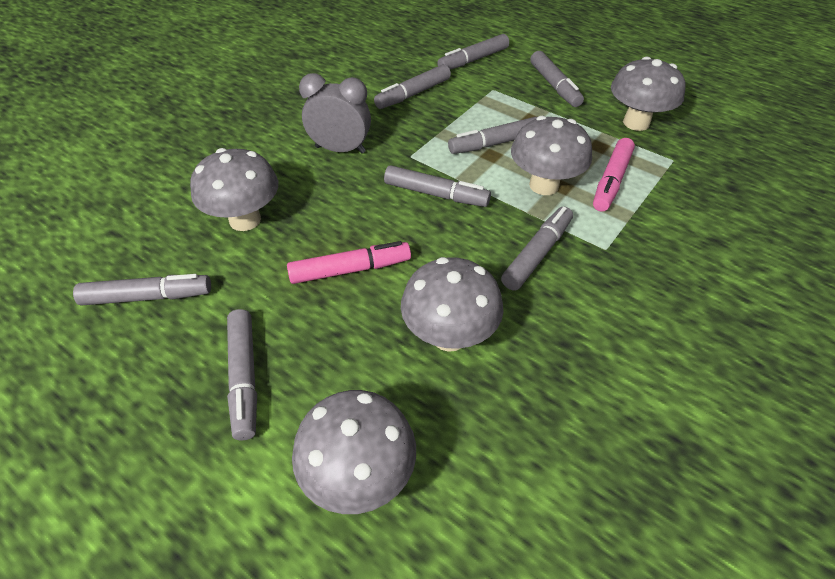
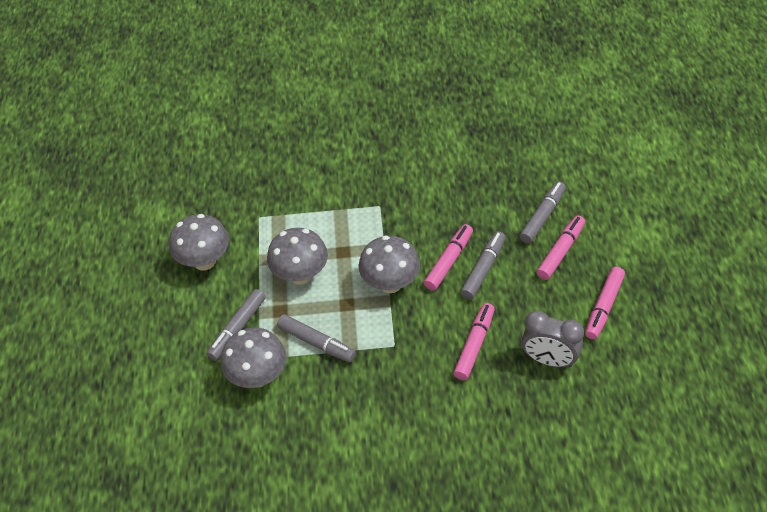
grey marker: [73,274,211,305] [227,309,257,441] [374,64,451,109] [384,165,491,207] [437,34,509,69] [448,117,537,154] [501,206,573,290] [530,51,584,107] = 8 -> [207,289,266,361] [277,314,356,362] [460,231,506,300] [520,182,566,244] = 4
grey mushroom: [190,148,278,231] [292,390,416,514] [401,257,503,352] [511,116,592,195] [611,56,686,131] = 5 -> [169,214,229,270] [221,327,286,388] [267,228,328,285] [359,236,420,293] = 4
pink marker: [287,241,411,284] [593,138,635,211] = 2 -> [424,224,473,291] [453,303,495,380] [537,216,585,280] [585,267,625,340] = 4

